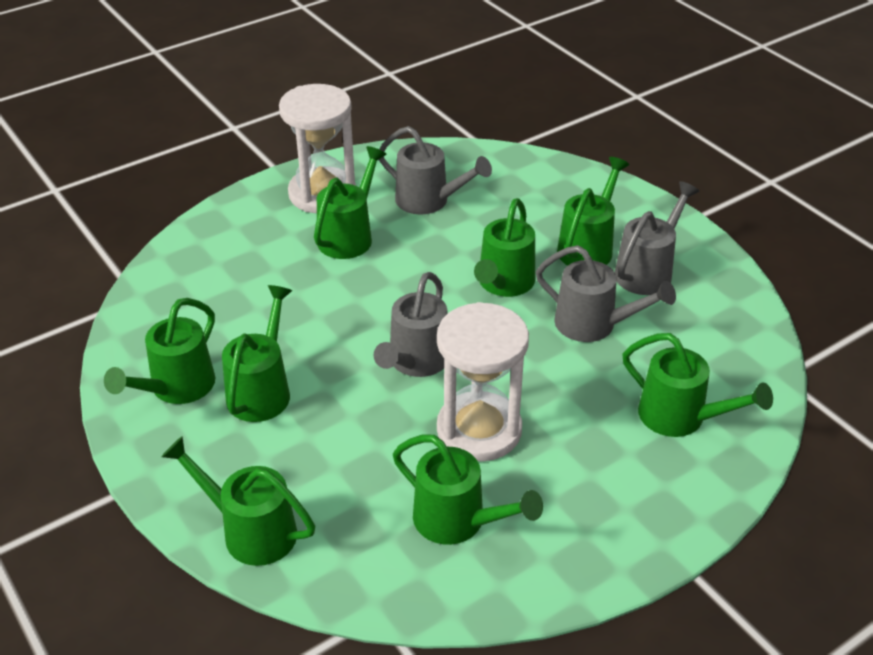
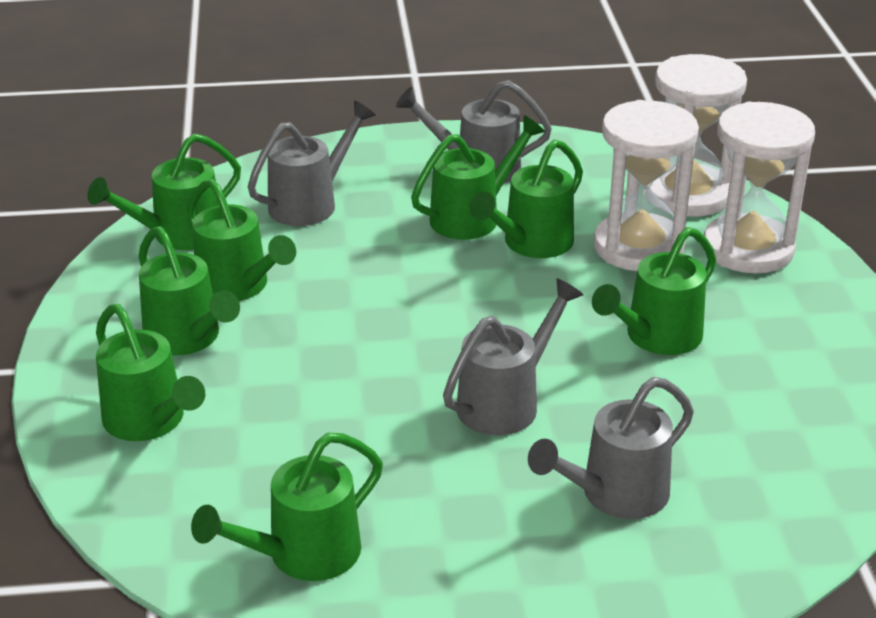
white hourglass: [279,84,356,213] [437,302,529,462] = 2 -> [594,100,699,271] [651,54,747,217] [704,102,815,273] = 3

